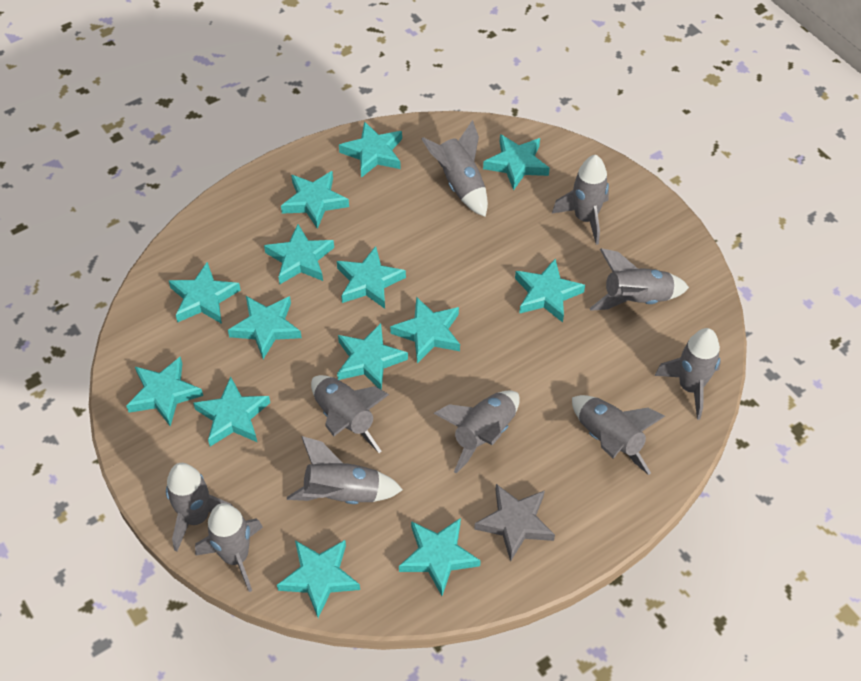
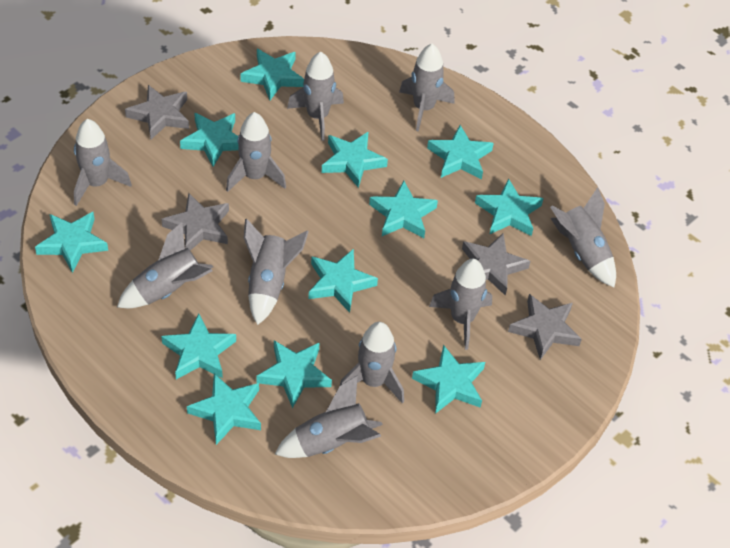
grey star: [474,484,555,562] = 1 -> [125,85,189,139] [161,193,229,250] [462,233,530,296] [508,294,582,360] = 4
turquoise star: [126,357,203,427] [169,262,241,324] [193,377,270,447] [228,296,302,359] [264,224,334,284] [277,540,360,618] [281,171,349,229] [337,246,406,309] [337,323,408,390] [339,121,402,178] [390,297,460,363] [399,518,481,596] [483,134,550,190] [515,259,585,323] = 14 -> [35,212,108,273] [161,314,236,379] [180,113,238,167] [187,373,261,445] [240,49,304,100] [256,340,332,408] [308,249,378,313] [322,131,388,188] [369,181,438,238] [412,345,485,414] [427,125,494,179] [475,178,544,236] = 12

